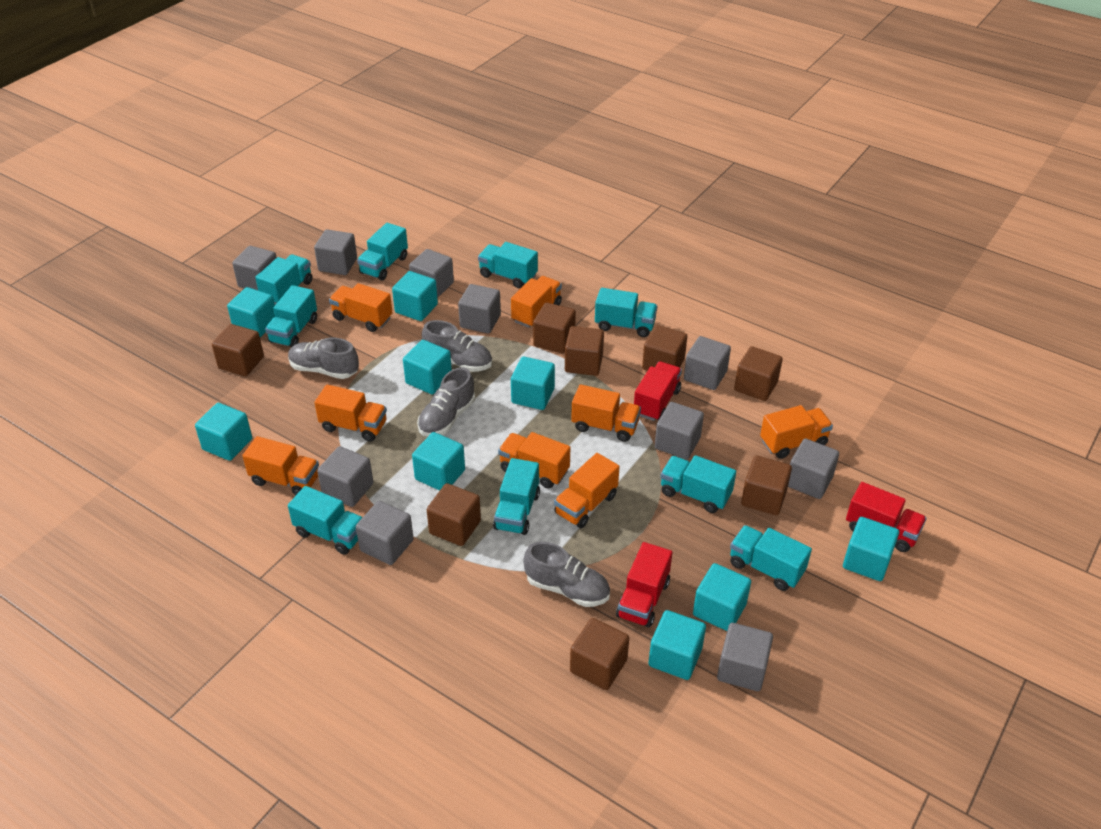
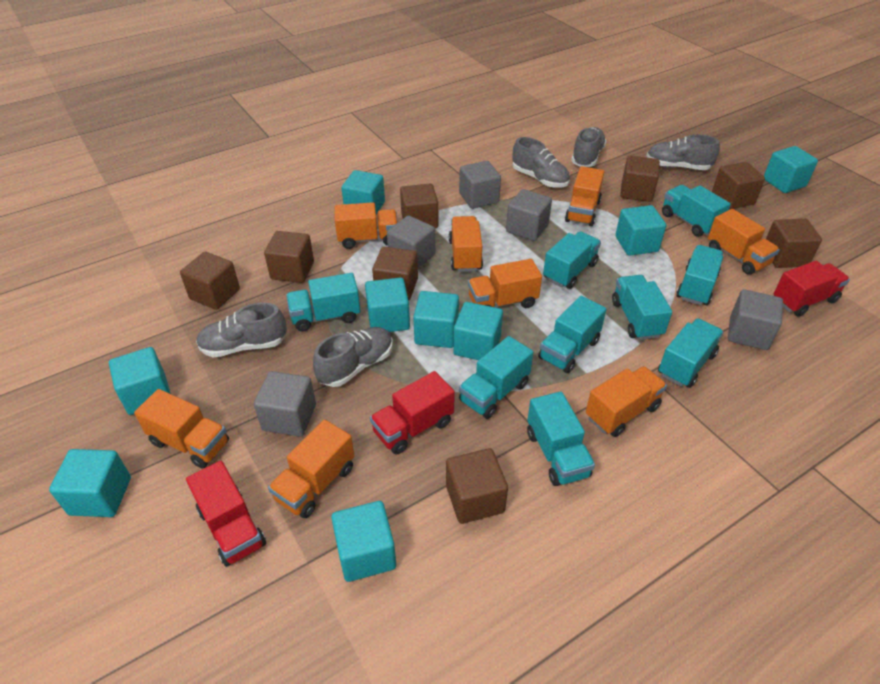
grey cube: [232,246,277,290] [314,229,357,275] [317,446,373,507] [356,501,414,565] [409,249,454,298] [458,284,501,333] [655,402,704,459] [684,336,731,390] [717,623,773,691] [788,438,839,499] = 10 -> [254,371,316,437] [387,215,435,268] [459,161,501,209] [506,189,552,241] [728,289,783,350] = 5
grey shoe: [288,338,359,379] [417,367,475,437] [422,320,492,372] [523,542,610,607] = 4 -> [196,302,287,357] [313,327,393,387] [513,137,570,188] [571,127,607,167] [646,134,720,170] = 5

